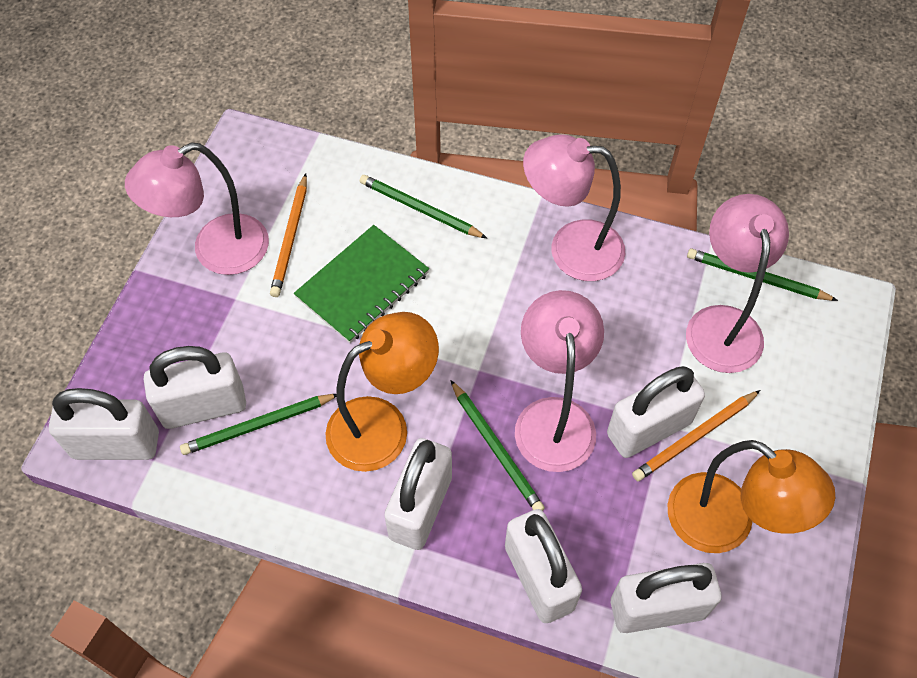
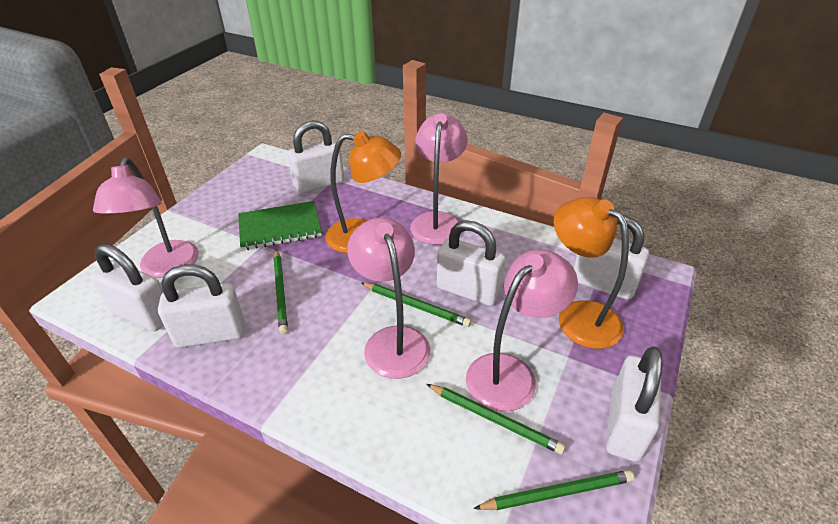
orange pencil: [270,174,307,297] [632,390,760,481] = 2 -> none = 0

